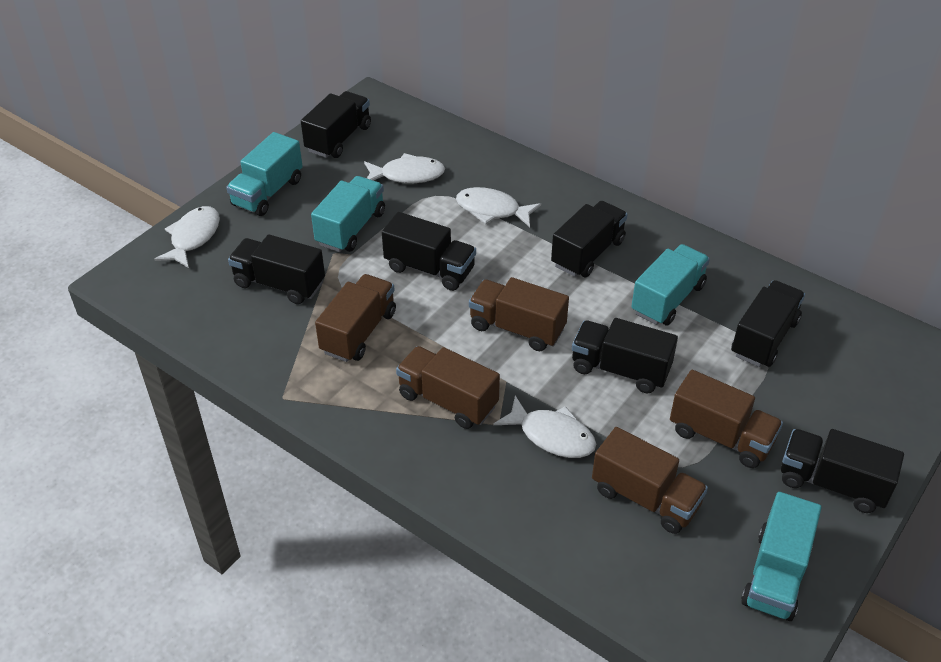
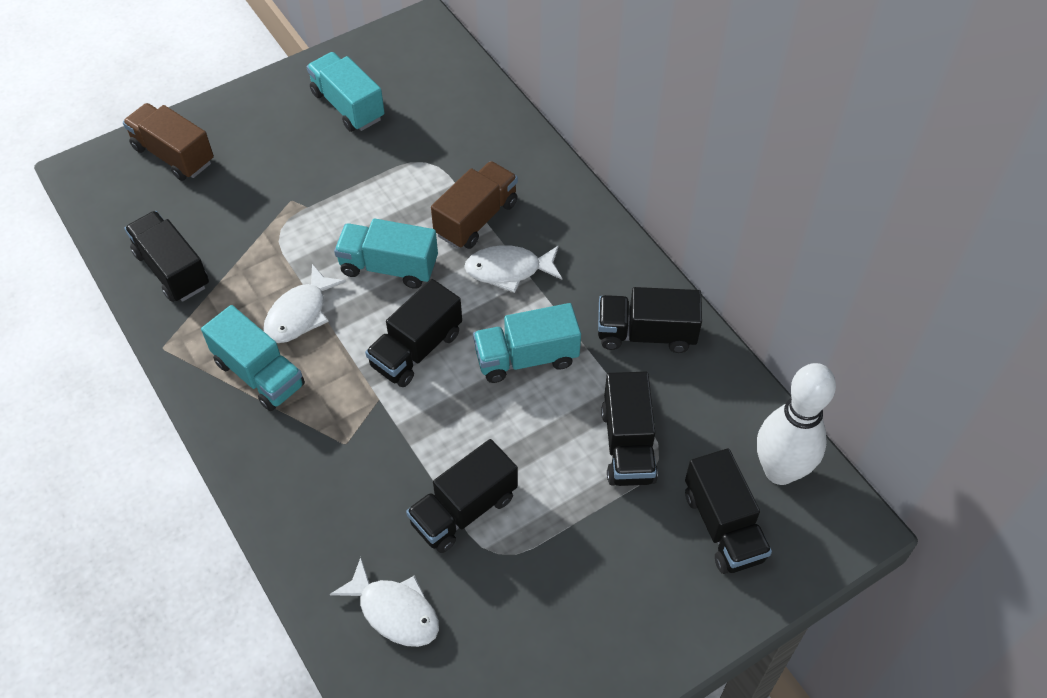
black truck: [228,234,325,304] [301,91,371,158] [382,212,476,291] [551,201,628,277] [572,318,678,393] [731,280,805,367] [781,429,904,513] = 7 -> [125,211,209,302] [365,279,462,387] [406,439,518,553] [598,287,702,353] [601,372,658,486] [685,448,772,574] = 6
brown truck: [315,274,396,362] [396,346,500,429] [469,277,569,351] [592,427,708,534] [670,370,783,468] = 5 -> [123,103,214,181] [431,161,518,249] = 2
white bowling pin: none = 0 -> [757,363,836,485] = 1
white fish: [154,206,220,268] [364,153,445,183] [456,187,541,227] [494,396,596,458] = 4 -> [263,264,346,343] [330,557,439,647] [464,245,562,293] = 3

